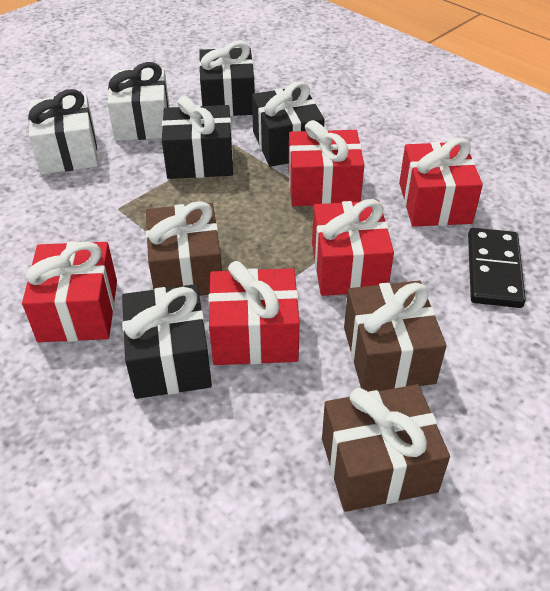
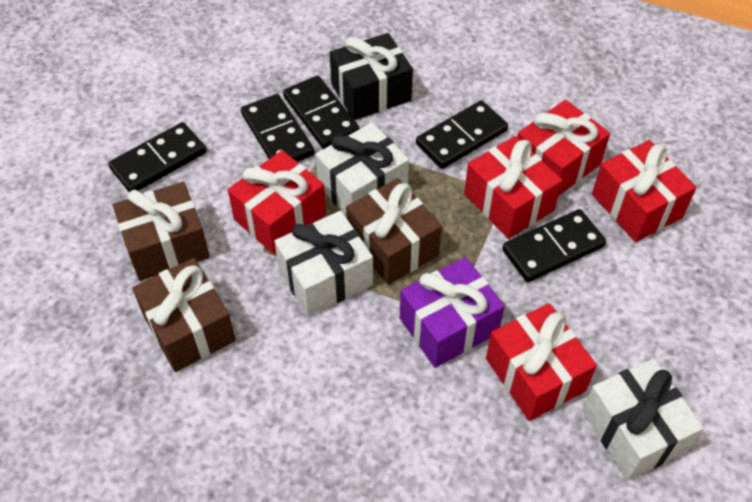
black domino: [468,228,526,308] = 1 -> [108,122,207,192] [241,94,315,162] [283,76,360,149] [416,100,508,169] [502,209,606,282] = 5
black gift: [122,284,212,399] [162,96,233,179] [199,41,255,116] [252,81,324,167] = 4 -> [330,33,413,120] = 1
purple gift: none = 0 -> [400,257,505,368] = 1
white gift: [28,89,98,174] [107,62,169,141] = 2 -> [274,211,373,316] [316,123,409,215] [582,359,704,480] = 3

